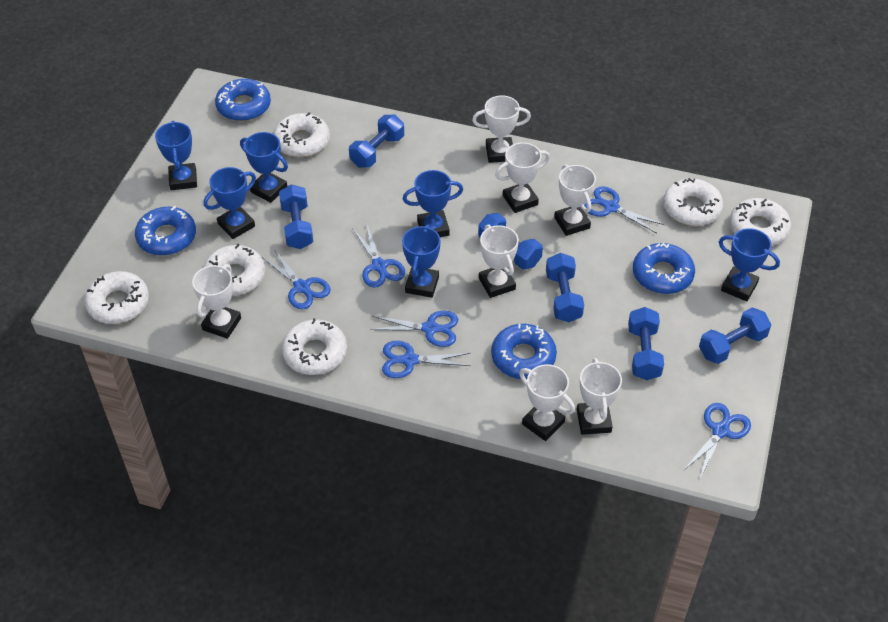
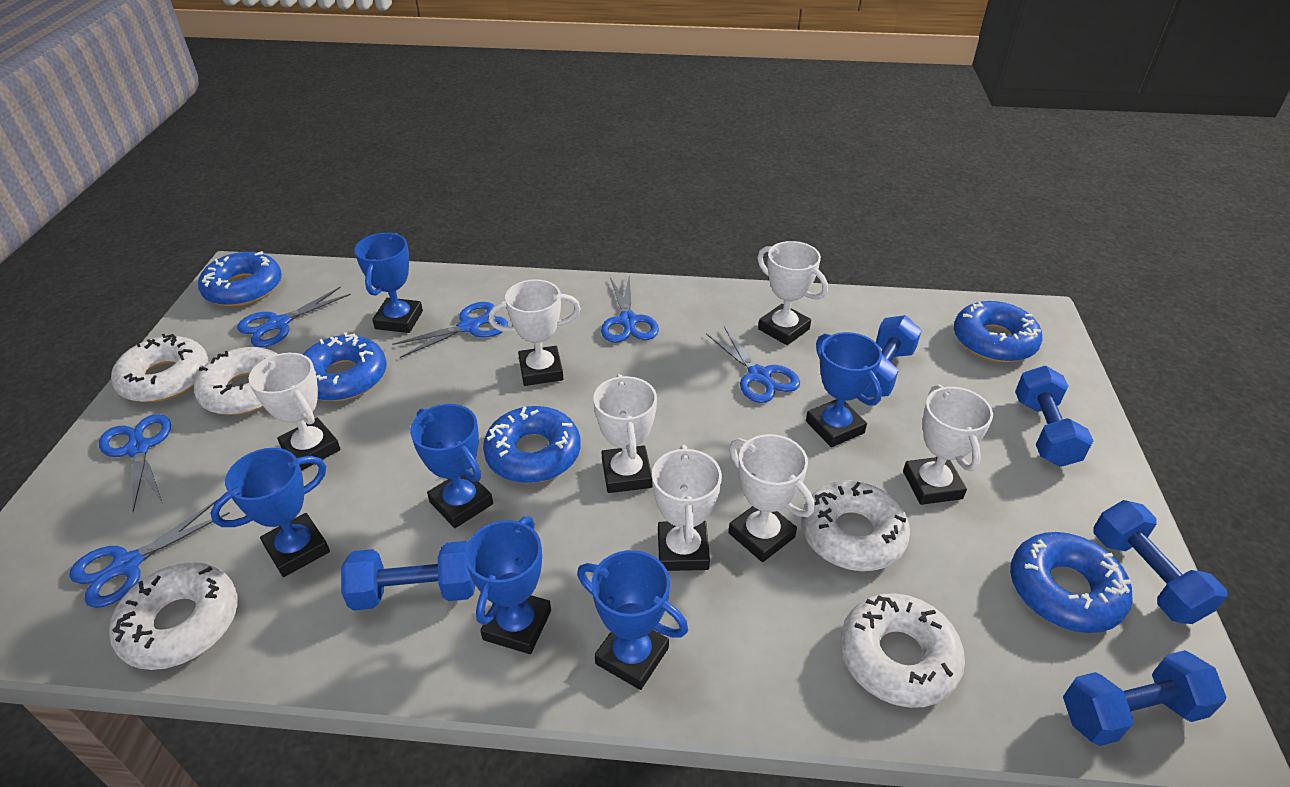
blue donut: [135,206,196,256] [215,79,271,121] [491,324,557,379] [633,243,695,294] = 4 -> [198,251,282,307] [303,332,387,401] [483,406,580,483] [954,301,1042,362] [1010,532,1133,633] = 5
blue dumbbell: [279,184,313,249] [349,115,404,168] [478,213,543,269] [546,253,584,322] [628,307,664,380] [699,308,772,364] = 6 -> [341,541,475,611] [863,315,922,397] [1015,366,1093,467] [1063,650,1226,746] [1094,500,1227,624] = 5
white donut: [84,271,149,324] [203,244,265,296] [273,112,330,157] [282,318,347,375] [663,178,723,226] [730,198,791,246] = 6 -> [109,562,238,670] [111,334,209,402] [194,347,278,415] [801,481,910,571] [840,593,965,708] = 5

